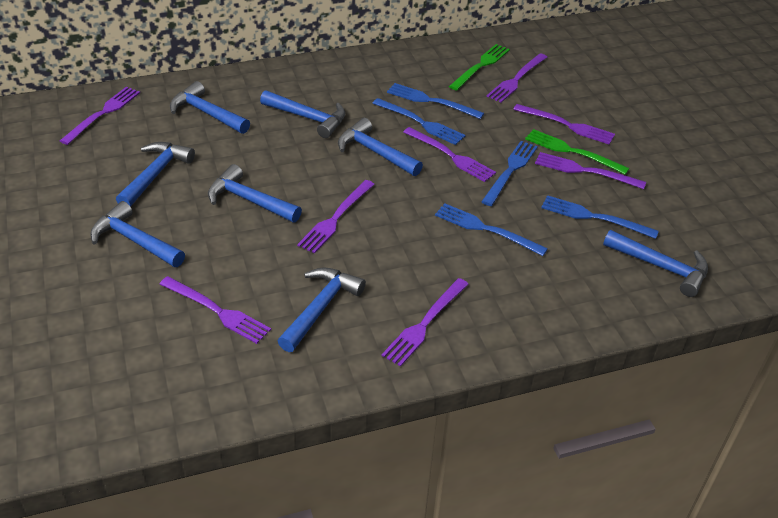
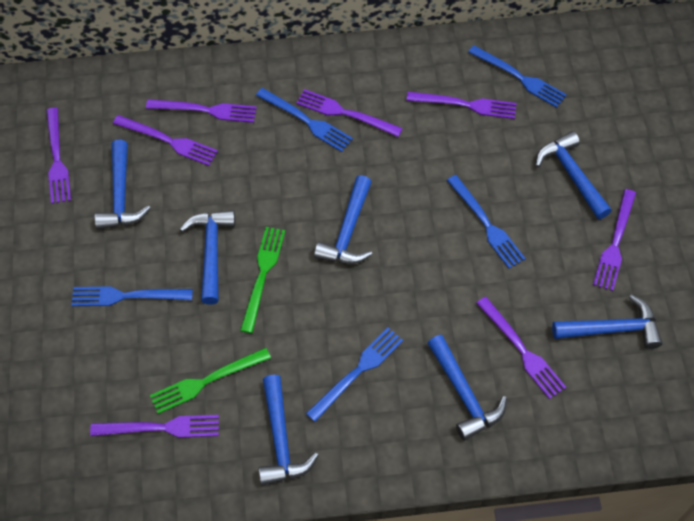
blue hammer: [90,201,185,267] [116,142,195,207] [170,81,250,134] [208,164,302,222] [260,90,345,138] [278,268,366,352] [338,118,423,176] [603,230,708,297] = 8 -> [95,139,151,229] [180,210,235,304] [258,375,319,486] [314,175,373,264] [427,335,507,441] [536,131,612,219] [552,295,663,349] = 7

